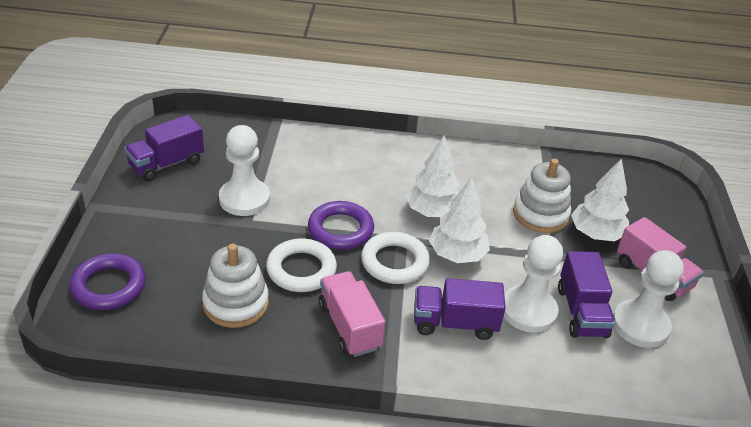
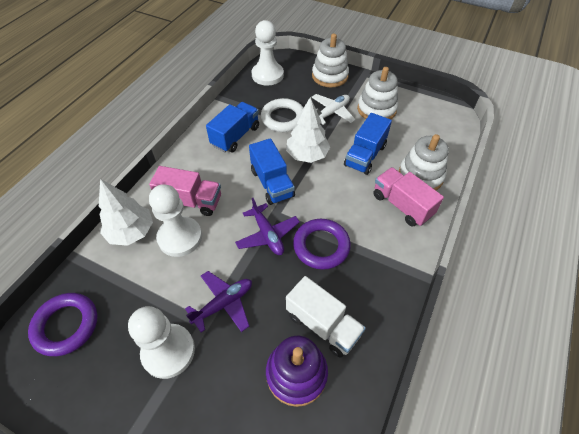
blue truck: none = 0 -> [206,102,259,153] [249,138,295,205] [344,113,392,175] = 3
purple plane: none = 0 -> [185,271,252,332] [235,198,300,255] = 2
purple stacking toy: none = 0 -> [266,336,328,407] = 1
purple truck: [124,115,204,182] [414,278,506,340] [558,251,615,338] = 3 -> none = 0
white plane: none = 0 -> [311,94,356,125] = 1
white ring: [266,238,337,292] [361,232,430,284] = 2 -> [261,98,304,132] = 1
white stacking toy: [202,244,269,328] [513,159,571,233] = 2 -> [312,34,349,87] [357,67,398,119] [399,134,449,190] = 3
white tree: [406,135,460,217] [429,177,490,263] [571,158,629,241] = 3 -> [99,179,153,246] [286,97,330,163] = 2
white truck: none = 0 -> [286,276,366,358] = 1

